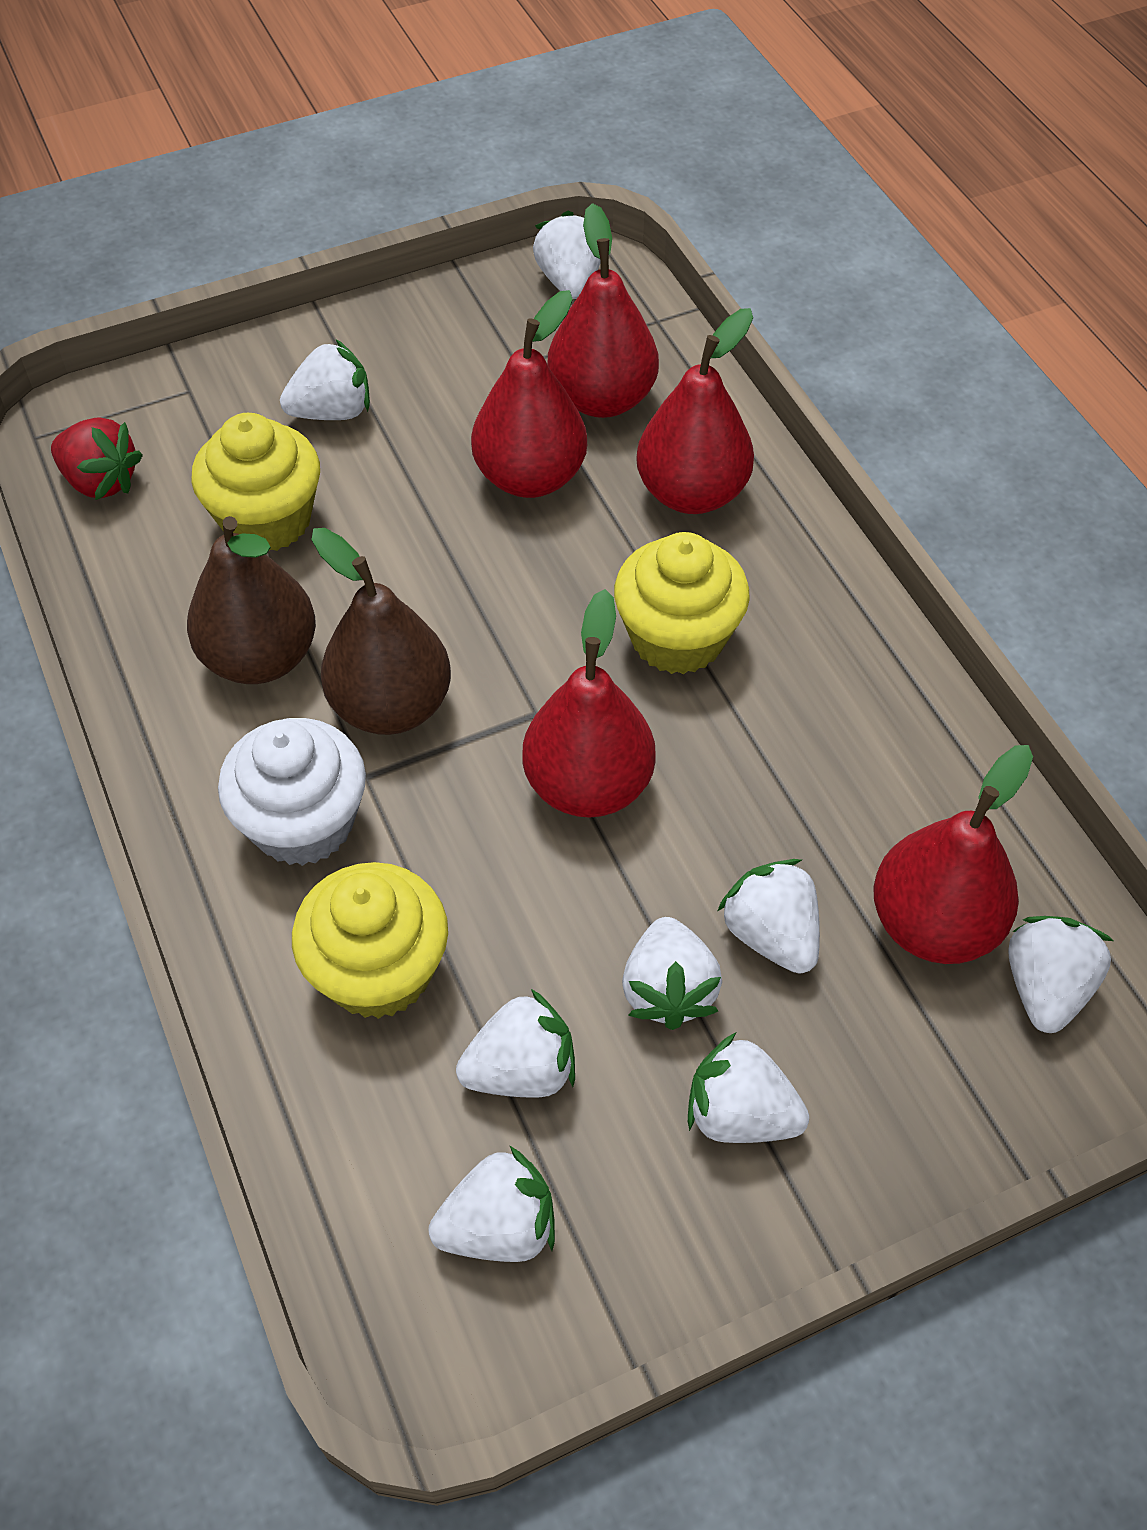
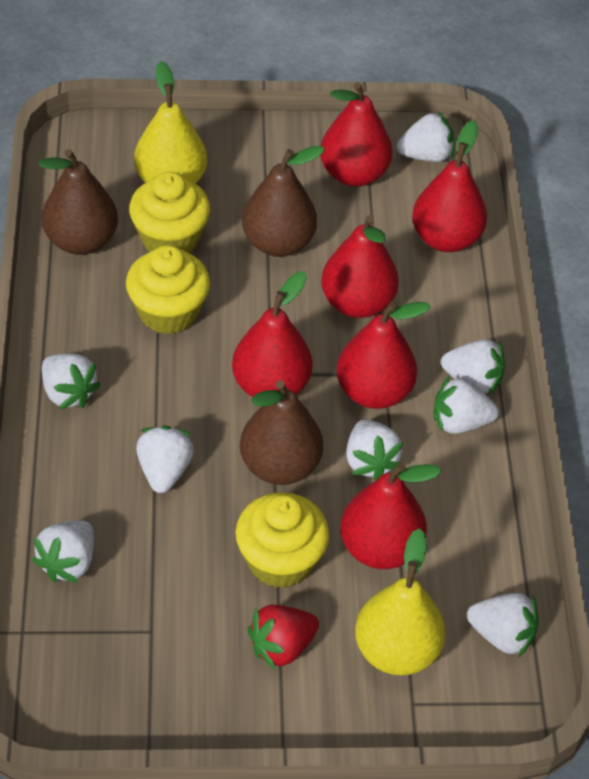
brown pear: [187,516,316,684] [311,528,451,735] = 2 -> [38,149,118,255] [240,380,323,485] [242,146,325,257] = 3
red pear: [471,290,587,498] [522,589,656,818] [548,203,659,418] [636,308,754,514] [873,745,1033,964] = 5 -> [232,271,313,397] [320,82,393,187] [321,215,399,318] [337,301,431,409] [340,462,442,569] [412,120,487,252] = 6
white cupcake: [218,718,366,866] = 1 -> none = 0
yellow pear: none = 0 -> [134,61,207,184] [355,528,446,675] = 2

